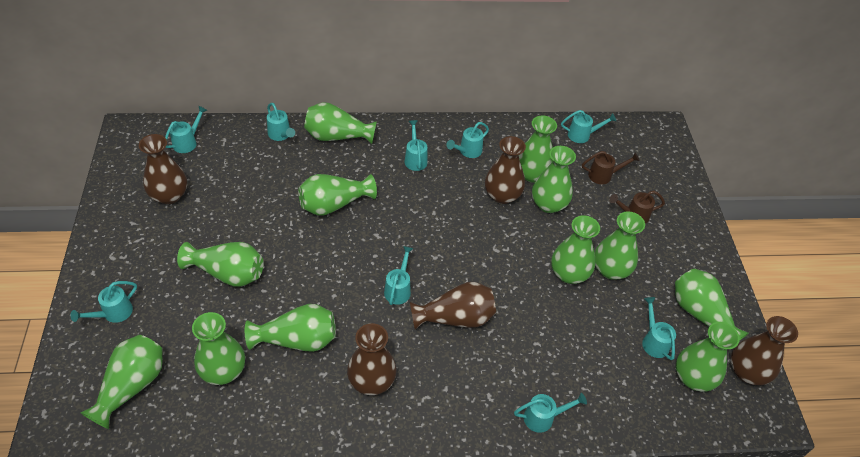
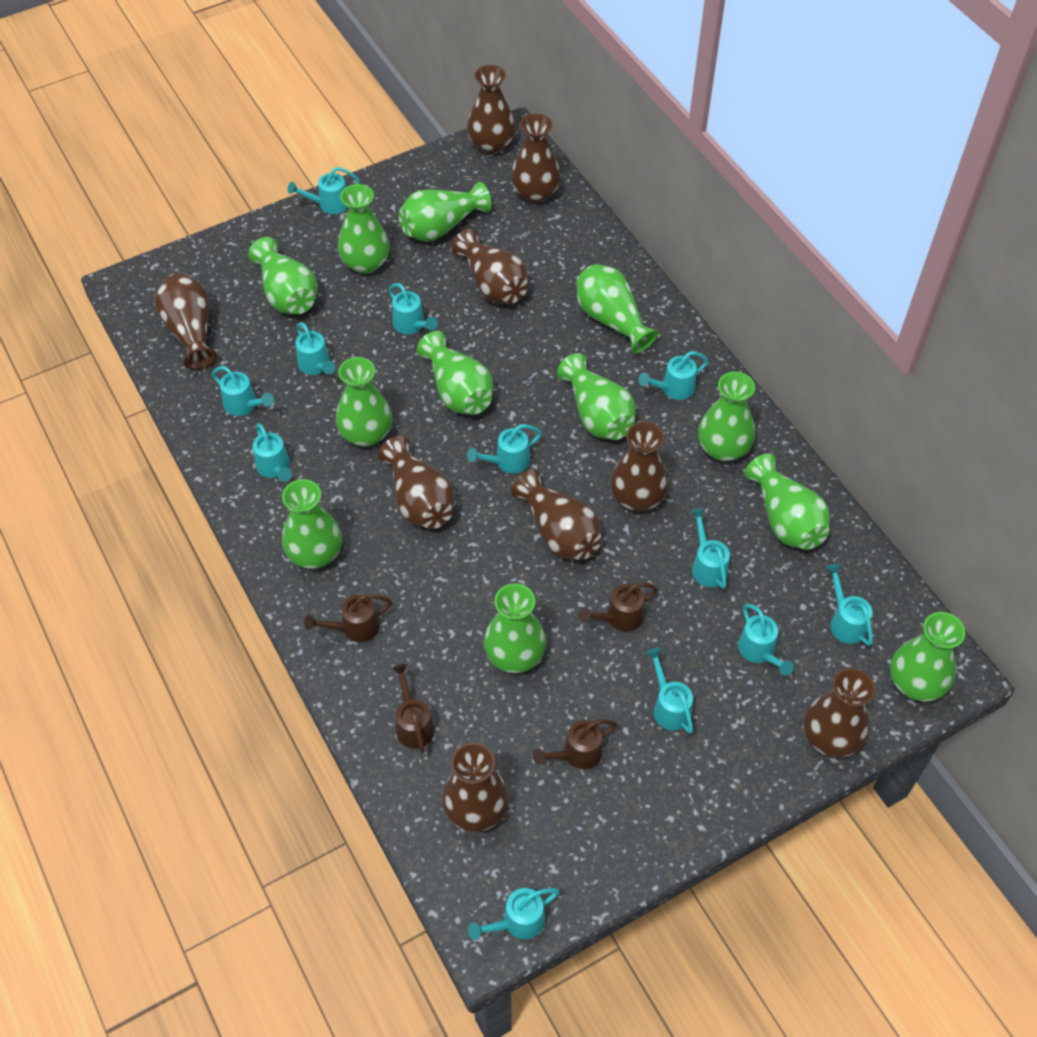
brown vase: [139,134,187,204] [347,323,397,395] [410,282,496,330] [485,136,526,204] [731,316,798,385] = 5 -> [154,273,217,369] [378,436,455,529] [442,743,509,832] [452,229,528,304] [467,65,515,154] [511,114,561,203] [511,469,602,560] [610,422,669,511] [804,668,875,758] = 9
brown watering can: [582,151,640,184] [609,191,665,224] = 2 -> [304,594,392,642] [392,664,434,753] [533,719,617,769] [579,582,658,632] = 4
turquoise watering can: [70,281,137,323] [165,106,207,153] [267,103,295,141] [384,246,414,305] [405,120,428,171] [447,122,489,158] [514,393,587,433] [561,110,616,143] [642,297,676,360] = 9 -> [212,366,274,416] [253,423,292,482] [288,167,360,214] [295,322,335,375] [389,283,438,334] [467,424,542,473] [468,888,560,940] [639,351,708,400] [646,648,693,734] [690,508,730,589] [738,604,794,676] [826,564,873,646] = 12

